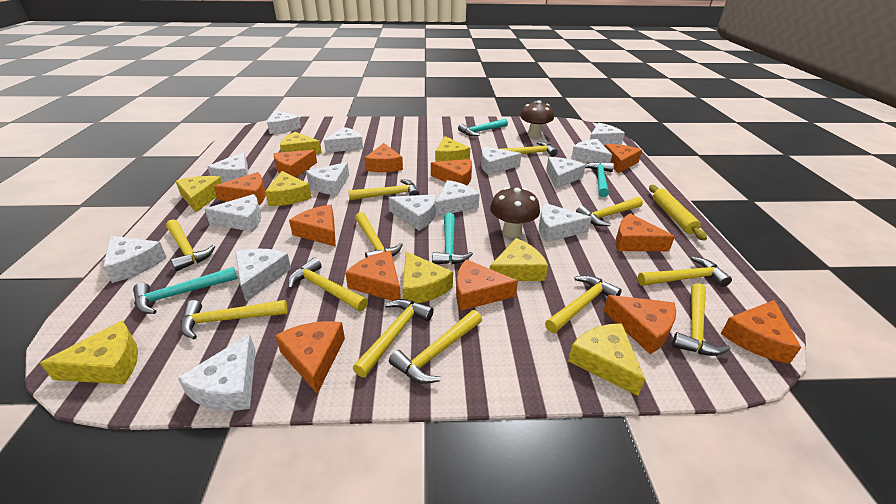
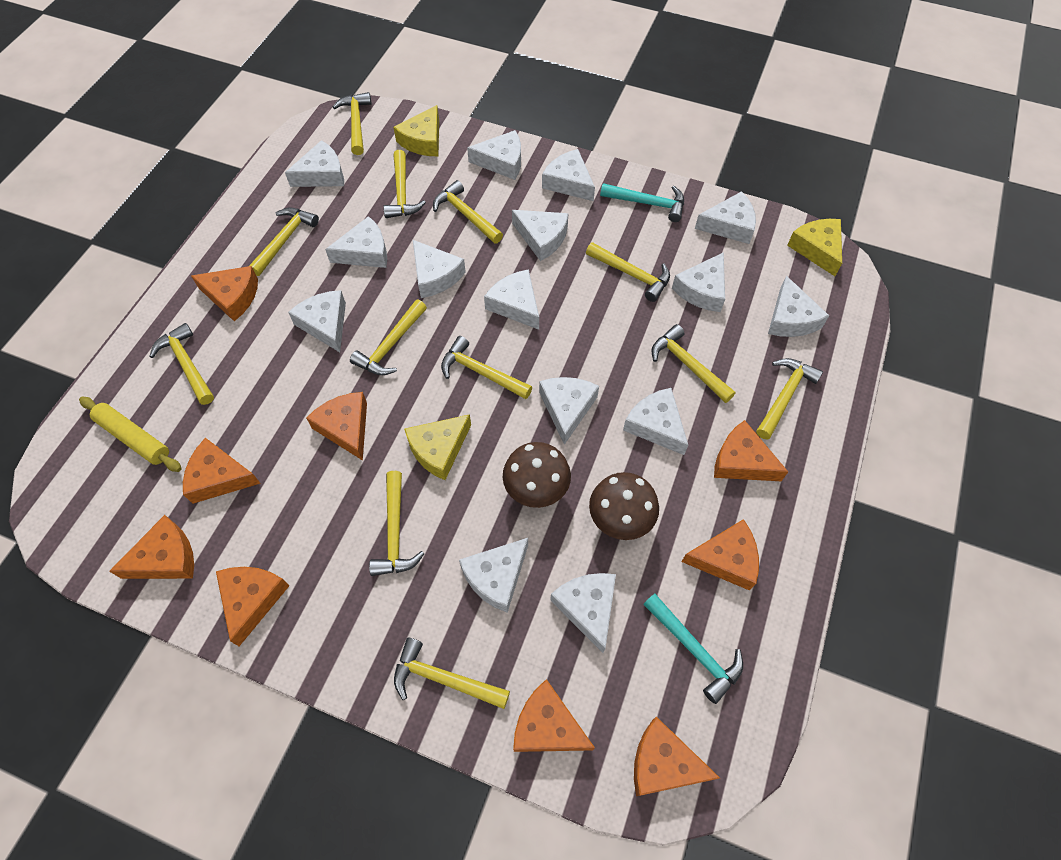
orange cheese: [214,172,266,205] [273,150,317,177] [275,321,345,394] [289,205,336,247] [345,251,401,301] [364,143,403,172] [431,159,472,185] [456,259,518,311] [604,295,676,354] [605,144,642,173] [615,213,675,251] [721,300,802,364] = 12 -> [109,515,194,579] [183,438,261,504] [191,266,258,321] [216,567,289,646] [306,392,367,461] [513,679,595,752] [634,717,720,796] [681,519,759,591] [714,420,788,481] = 9
turquoise hammer: [133,267,238,314] [432,213,473,264] [458,119,508,136] [585,162,614,197] = 4 -> [600,183,684,222] [643,594,743,704] = 2
yellow cheese: [40,320,138,384] [176,176,222,212] [265,171,312,206] [280,132,322,154] [403,252,453,303] [435,136,470,162] [490,238,548,281] [568,323,645,396] = 8 -> [393,105,439,156] [404,414,471,480] [787,219,842,276] = 3

